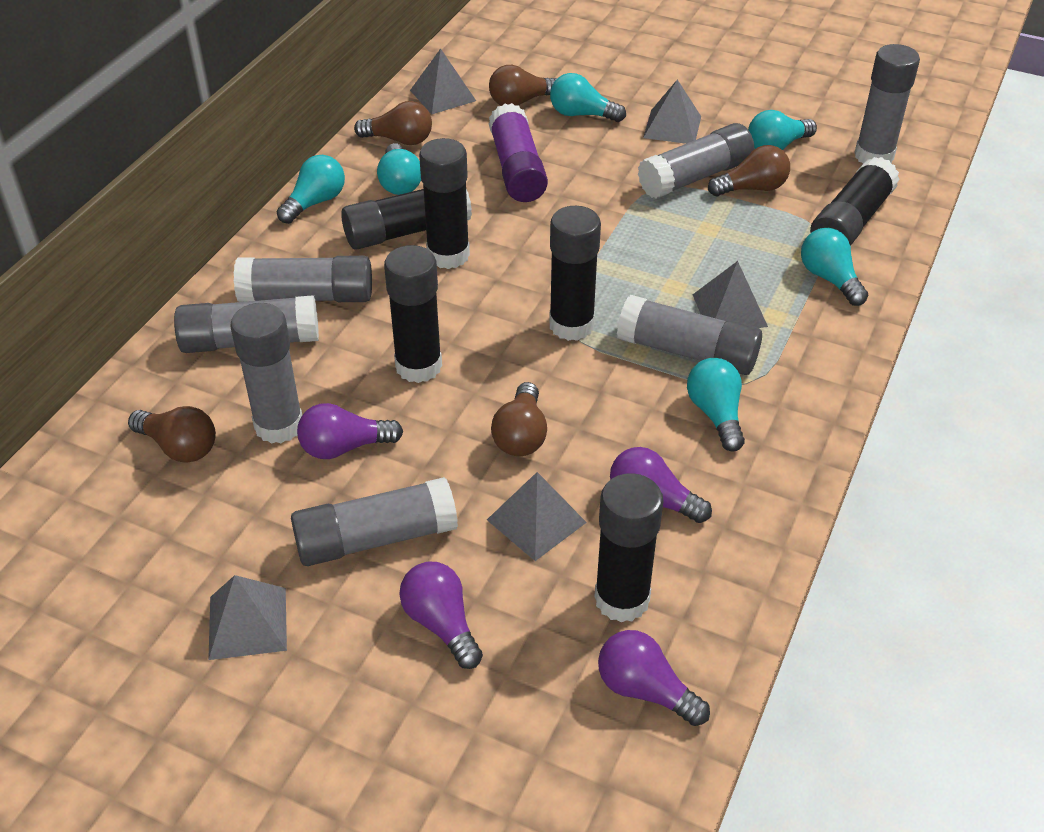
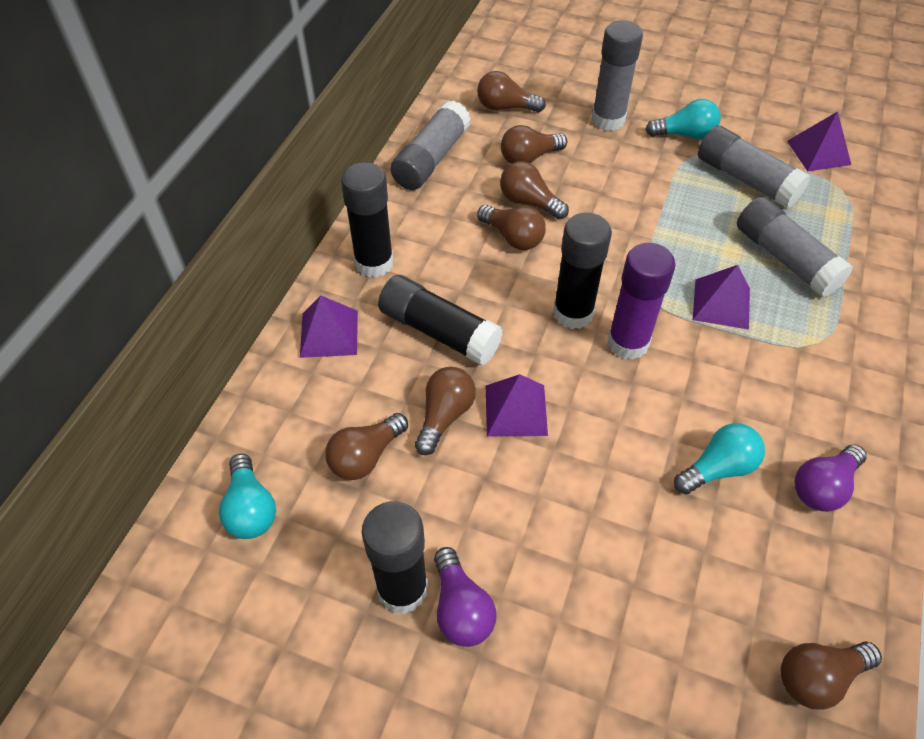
black glue stick: [341,189,472,249] [384,245,442,383] [419,138,470,269] [549,206,601,341] [594,473,664,622] [810,157,900,246] = 6 -> [341,162,394,278] [362,501,428,614] [378,275,503,366] [553,213,612,329] = 4
brown light bulb: [128,406,216,463] [354,101,432,145] [489,65,557,106] [491,382,547,456] [708,145,790,196] = 5 -> [325,413,408,480] [415,367,476,455] [477,71,546,112] [477,205,546,250] [500,161,569,219] [501,125,567,164] [780,641,882,710] = 7
grey glue stick: [174,295,319,353] [230,303,302,444] [234,256,372,302] [291,477,458,566] [617,295,762,375] [638,123,754,199] [855,44,920,164] = 7 -> [390,100,471,190] [592,21,643,131] [698,126,811,208] [737,197,853,297] = 4
grey pyramid: [208,575,287,660] [410,48,476,114] [487,472,587,561] [643,79,701,144] [693,261,768,328] = 5 -> none = 0
purple light bulb: [297,403,403,459] [399,562,483,669] [598,630,710,726] [610,447,712,523] = 4 -> [434,547,496,647] [795,444,867,512] = 2
purple pyramid: none = 0 -> [300,296,358,358] [486,374,548,436] [693,265,750,330] [787,111,851,172] = 4
turquoise light bulb: [277,155,345,224] [377,143,421,195] [550,73,626,122] [687,358,745,452] [748,110,817,150] [801,228,868,306] = 6 -> [219,453,276,539] [646,99,721,139] [674,423,765,494] = 3

